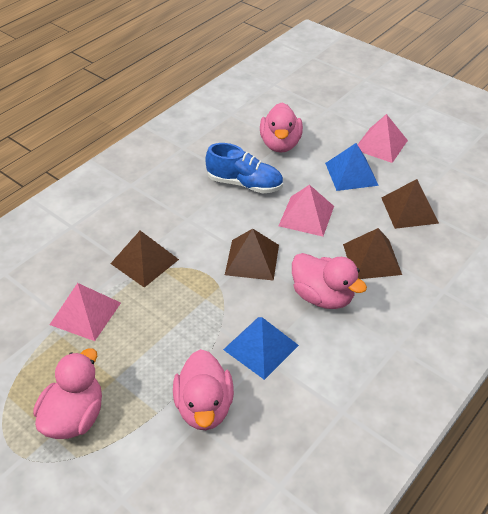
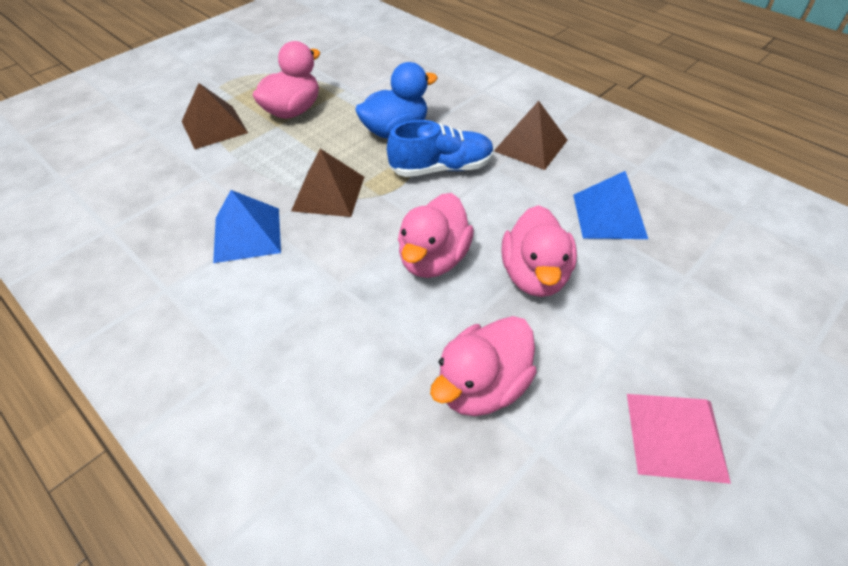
blue duck: none = 0 -> [355,62,438,139] = 1
brown pyramid: [110,231,179,288] [225,229,279,281] [343,228,402,279] [382,179,439,229] = 4 -> [182,83,248,149] [291,149,364,217] [494,101,568,170] = 3
pink pyramid: [49,283,121,341] [279,185,334,237] [358,114,408,163] = 3 -> [627,394,731,484] = 1

